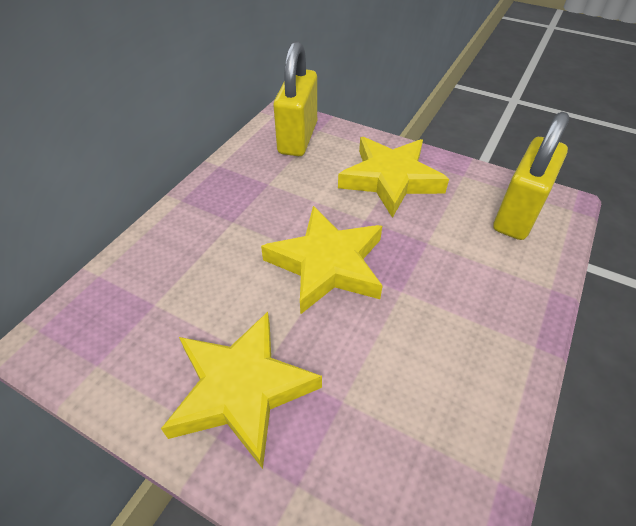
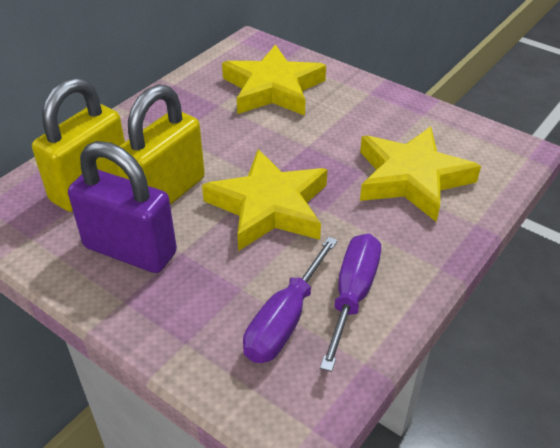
purple padlock: none = 0 -> [68,141,177,273] = 1
purple screwdriver: none = 0 -> [243,236,338,363] [320,233,381,372] = 2

